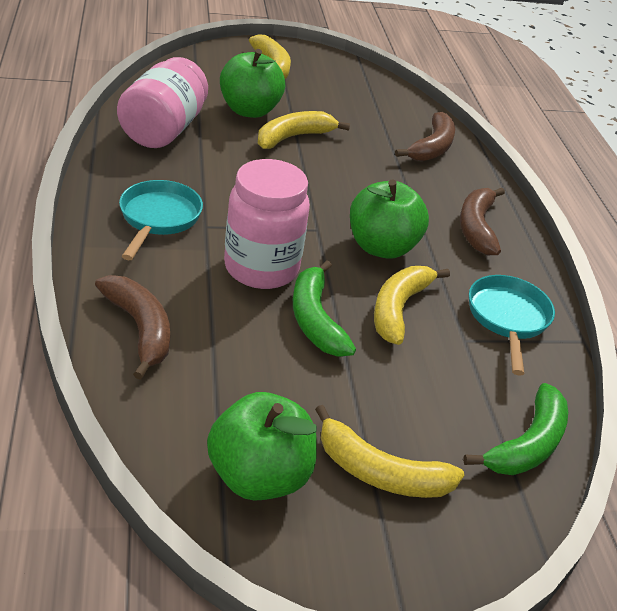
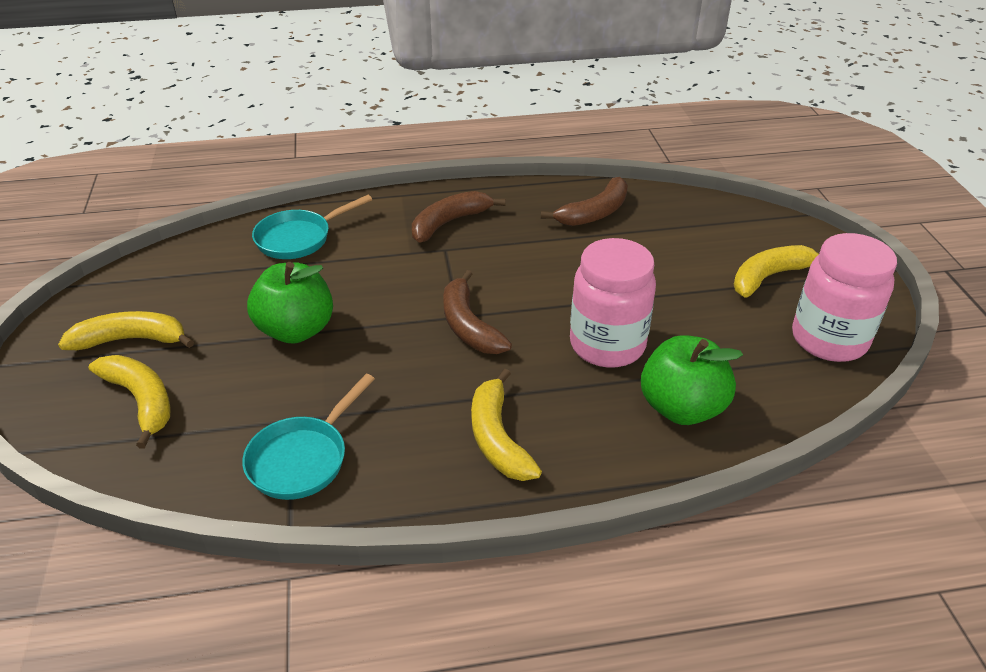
green apple: [207,392,317,501] [220,49,285,118] [350,180,429,259] = 3 -> [247,262,333,344] [641,335,743,425] = 2
green banana: [293,260,356,357] [463,383,568,475] = 2 -> none = 0

